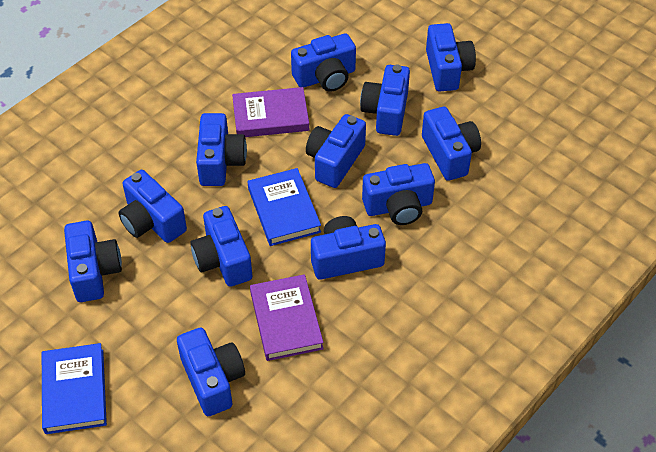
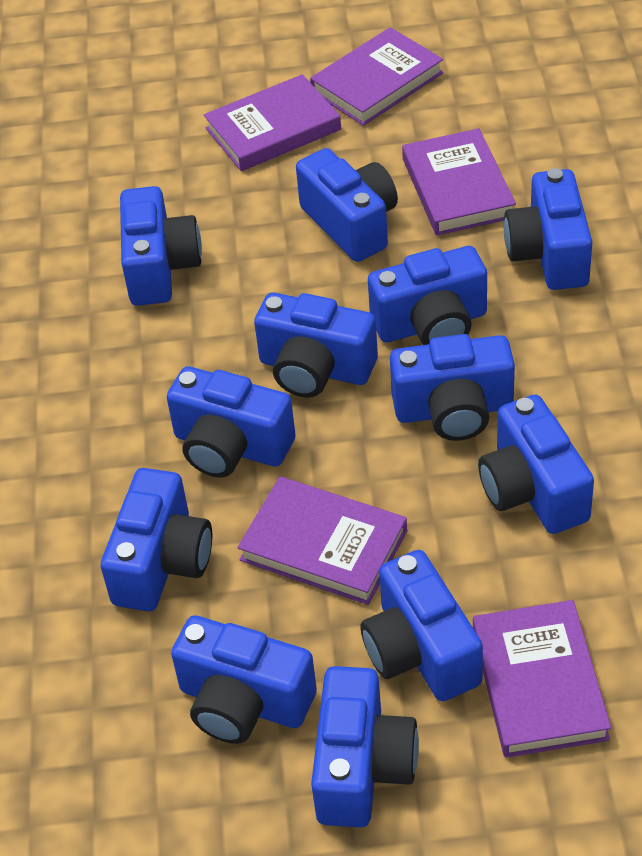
blue book: [42,343,107,434] [248,168,321,246] = 2 -> none = 0
purple book: [232,87,309,137] [250,274,324,361] = 2 -> [204,74,341,171] [237,476,407,605] [310,27,443,126] [402,128,516,235] [473,600,611,758] = 5

